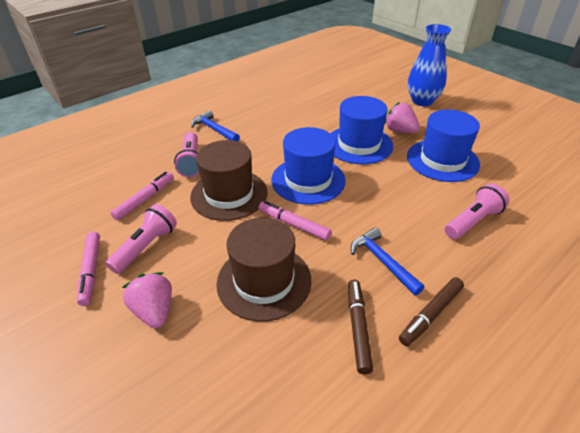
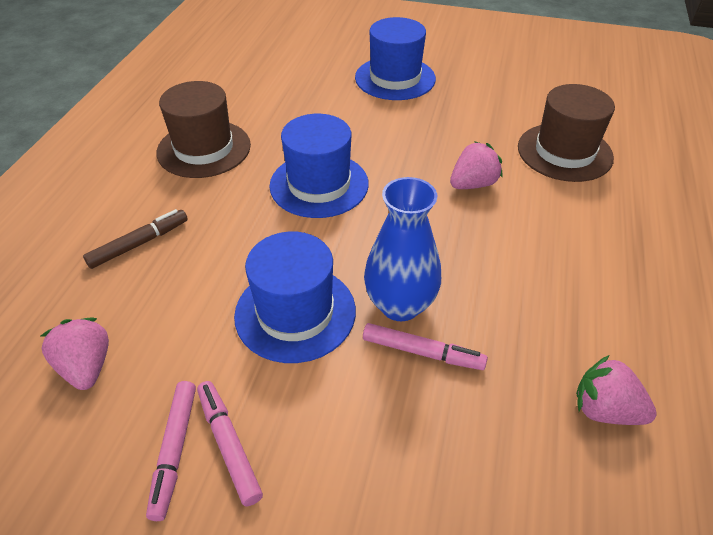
blue hammer: [191,110,240,141] [351,227,424,295] = 2 -> none = 0
brown marker: [348,279,373,374] [399,277,464,346] = 2 -> [83,209,188,269] = 1
pink flashlight: [105,204,177,274] [174,132,199,177] [445,184,509,239] = 3 -> none = 0
pink strawberry: [122,272,172,328] [385,102,420,133] = 2 -> [41,318,109,390] [450,141,503,189] [576,355,657,425] = 3

